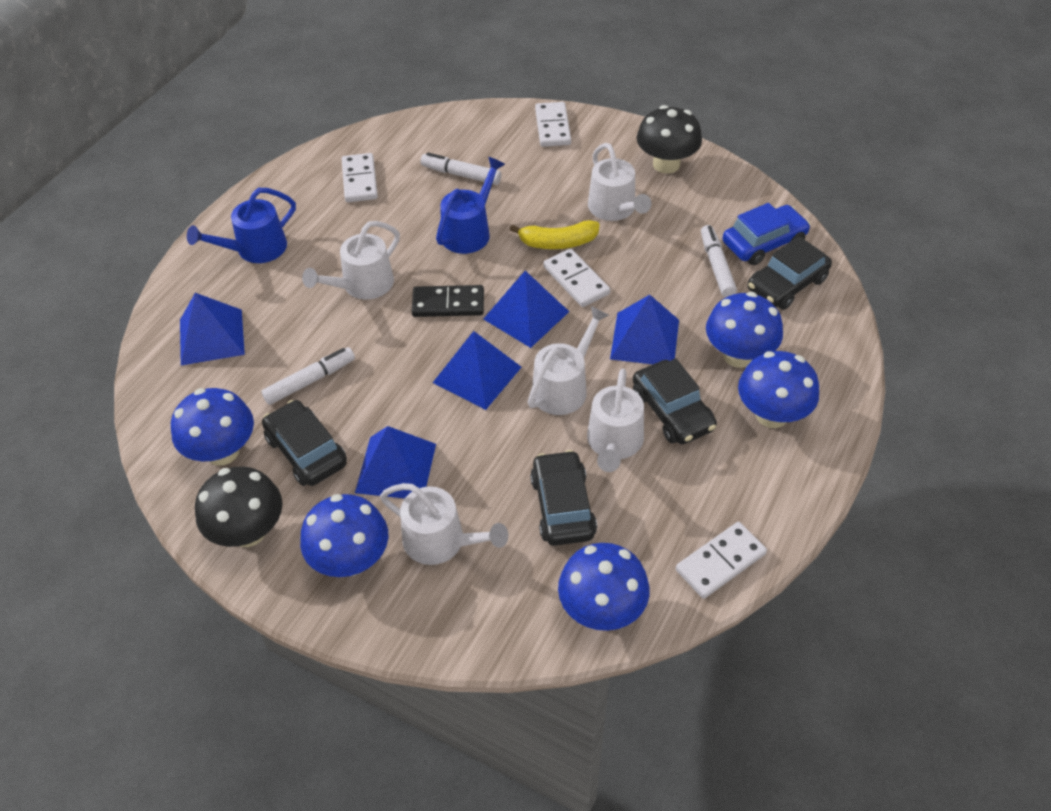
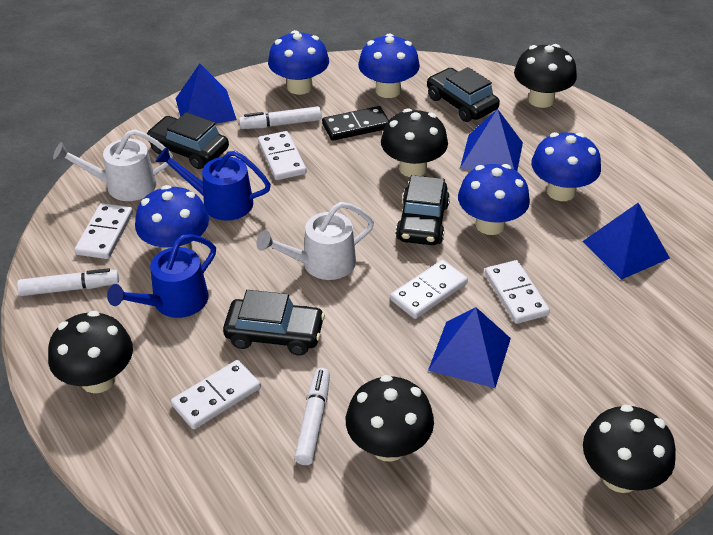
black mushroom: [195,467,283,547] [637,105,702,174] = 2 -> [48,311,133,393] [346,375,434,462] [381,108,448,177] [514,44,577,108] [583,404,676,493] = 5
blue car: [723,203,810,265] = 1 -> none = 0
blue pyramid: [180,293,245,365] [355,426,436,499] [433,331,522,410] [483,271,569,348] [610,295,679,364] = 5 -> [175,64,237,124] [428,307,511,388] [460,109,523,171] [582,203,670,280] = 4
white domino: [342,153,378,202] [535,102,571,147] [543,248,610,307] [676,522,767,599] = 4 -> [75,203,133,259] [171,360,261,429] [258,131,306,180] [390,260,468,319] [485,260,550,324] = 5
white watering can: [302,221,400,299] [380,483,508,565] [528,306,609,415] [587,368,644,472] [588,143,652,221] = 5 -> [53,129,173,201] [256,202,374,280] = 2
yellow banana: [510,220,600,249] = 1 -> none = 0

